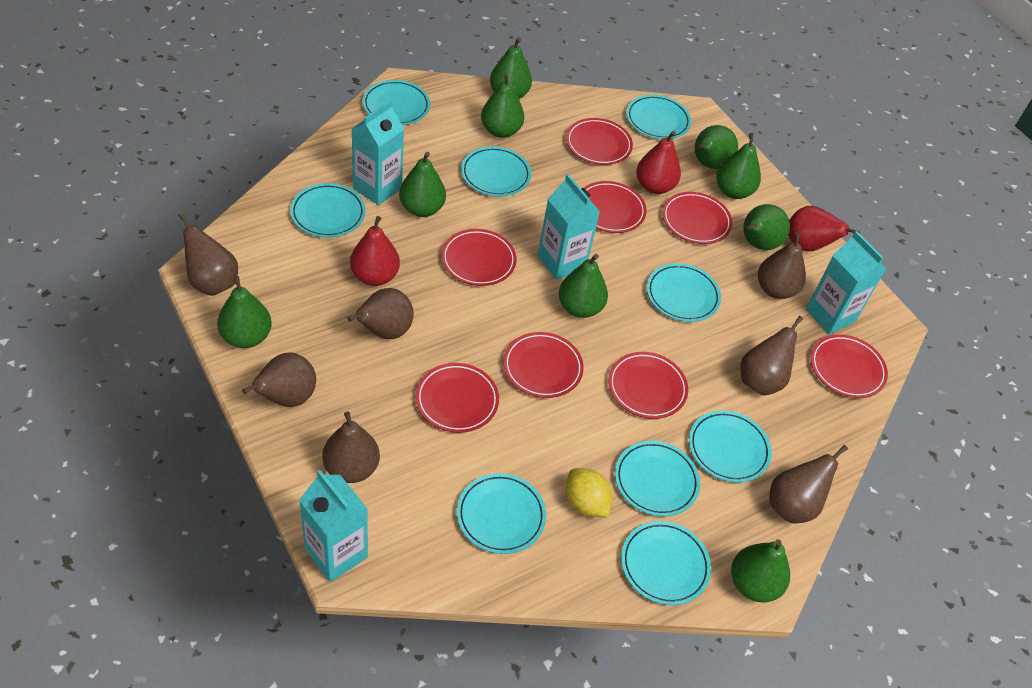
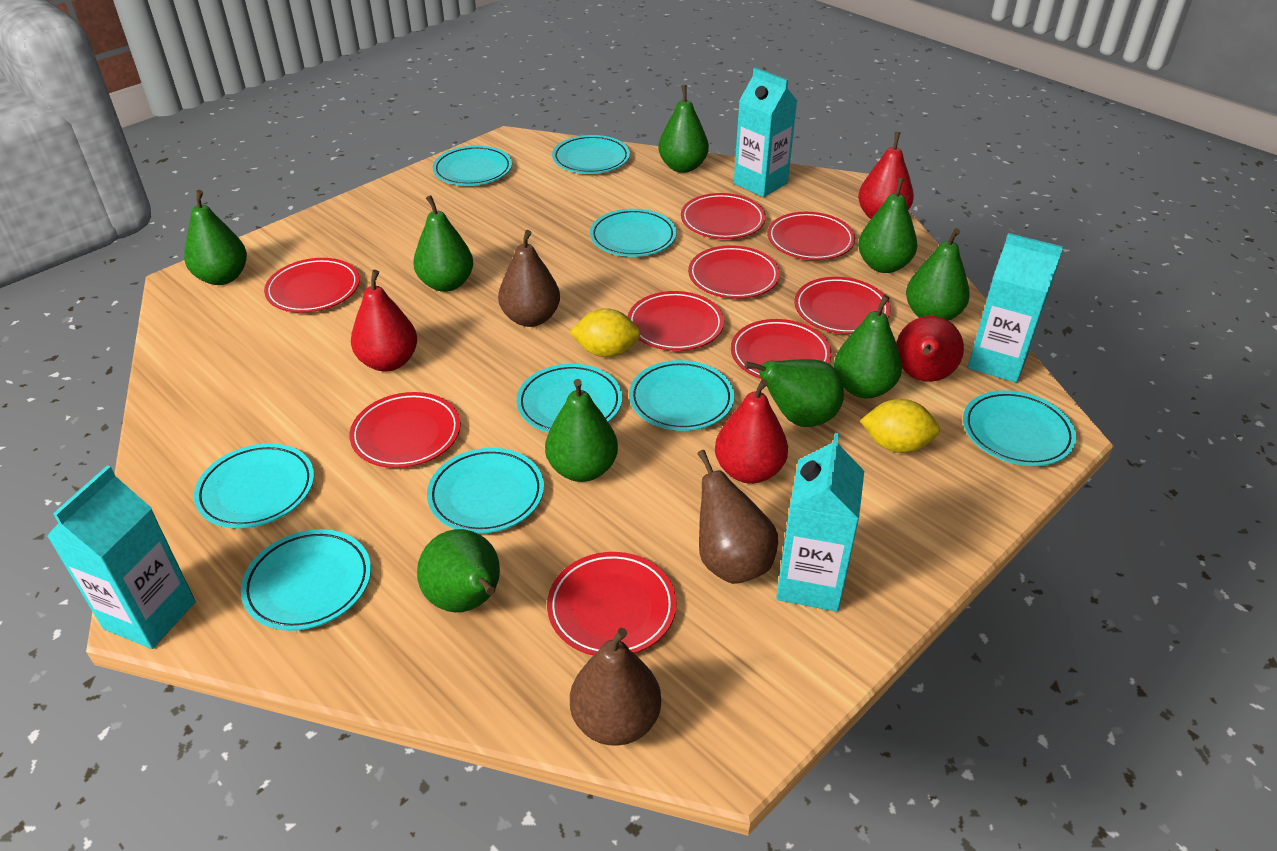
brown pear: [178,213,238,296] [242,352,316,407] [322,411,380,483] [347,288,414,339] [740,316,803,396] [758,232,806,299] [770,445,848,523] = 7 -> [498,230,560,327] [570,628,661,746] [697,450,778,584] = 3
red pear: [350,216,400,286] [636,131,681,194] [788,206,860,251] = 3 -> [351,270,417,372] [715,379,788,484] [858,132,914,219] [896,316,964,382] = 4
red plate: [415,363,499,433] [441,229,517,286] [503,332,584,398] [566,118,633,165] [584,181,647,233] [608,352,688,419] [662,192,732,244] [811,334,888,398] = 8 -> [264,258,360,313] [349,392,461,468] [547,552,677,655] [628,291,724,351] [681,193,766,239] [688,245,780,299] [731,319,832,379] [767,212,855,260] [794,277,891,334] = 9
yellow lemon: [566,468,612,517] = 1 -> [570,308,640,357] [860,399,940,453] = 2

